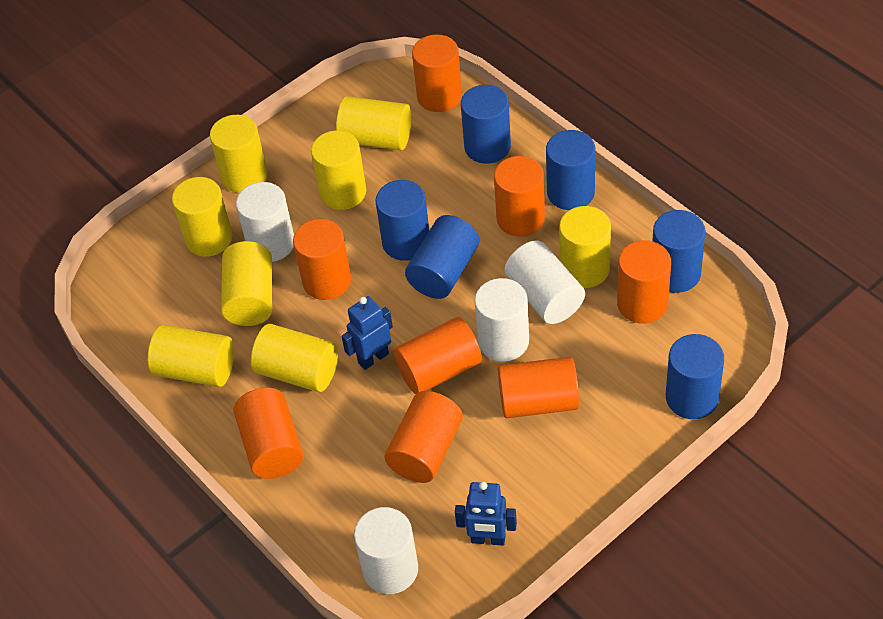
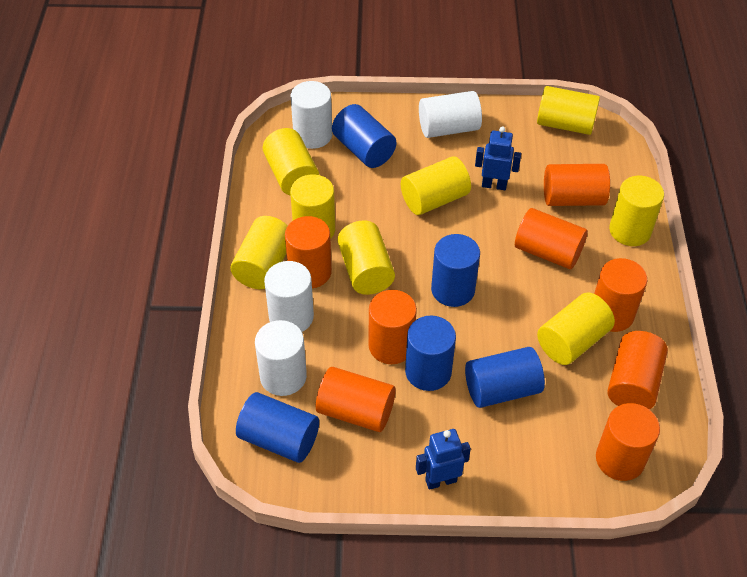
blue cylinder: [375,180,429,261] [405,215,479,299] [461,85,511,164] [546,130,595,210] [652,210,706,293] [666,334,724,419] = 6 -> [236,392,319,463] [332,104,396,168] [405,316,456,391] [431,234,480,307] [465,347,545,408] = 5

